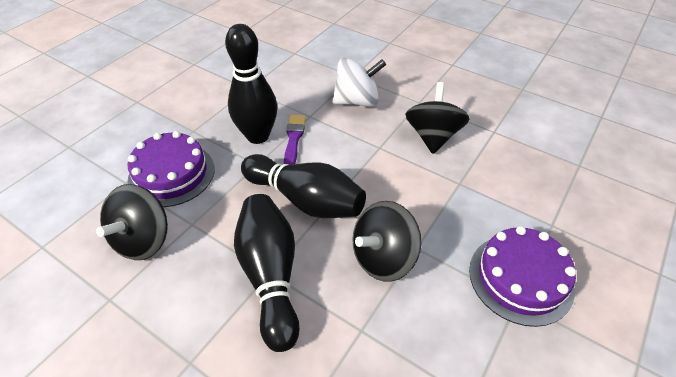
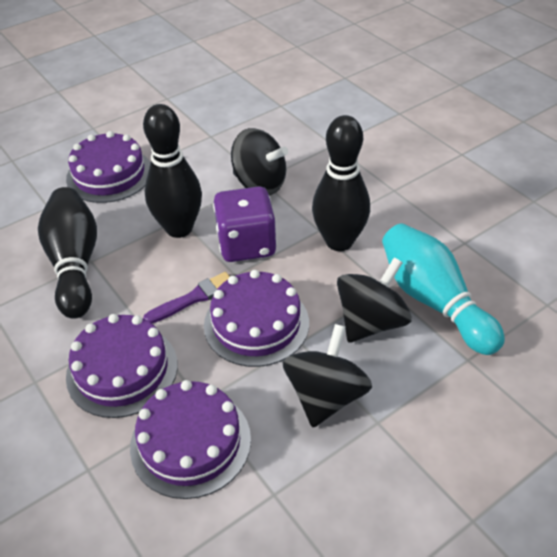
purple cake: [127,131,215,207] [469,226,576,327] = 2 -> [66,131,150,203] [66,314,178,418] [130,380,251,499] [204,270,309,367] = 4
purple dice: none = 0 -> [213,186,277,262] = 1
turquoise bowling pin: none = 0 -> [382,223,505,355] = 1
white spinning top: [332,58,386,107] = 1 -> none = 0

